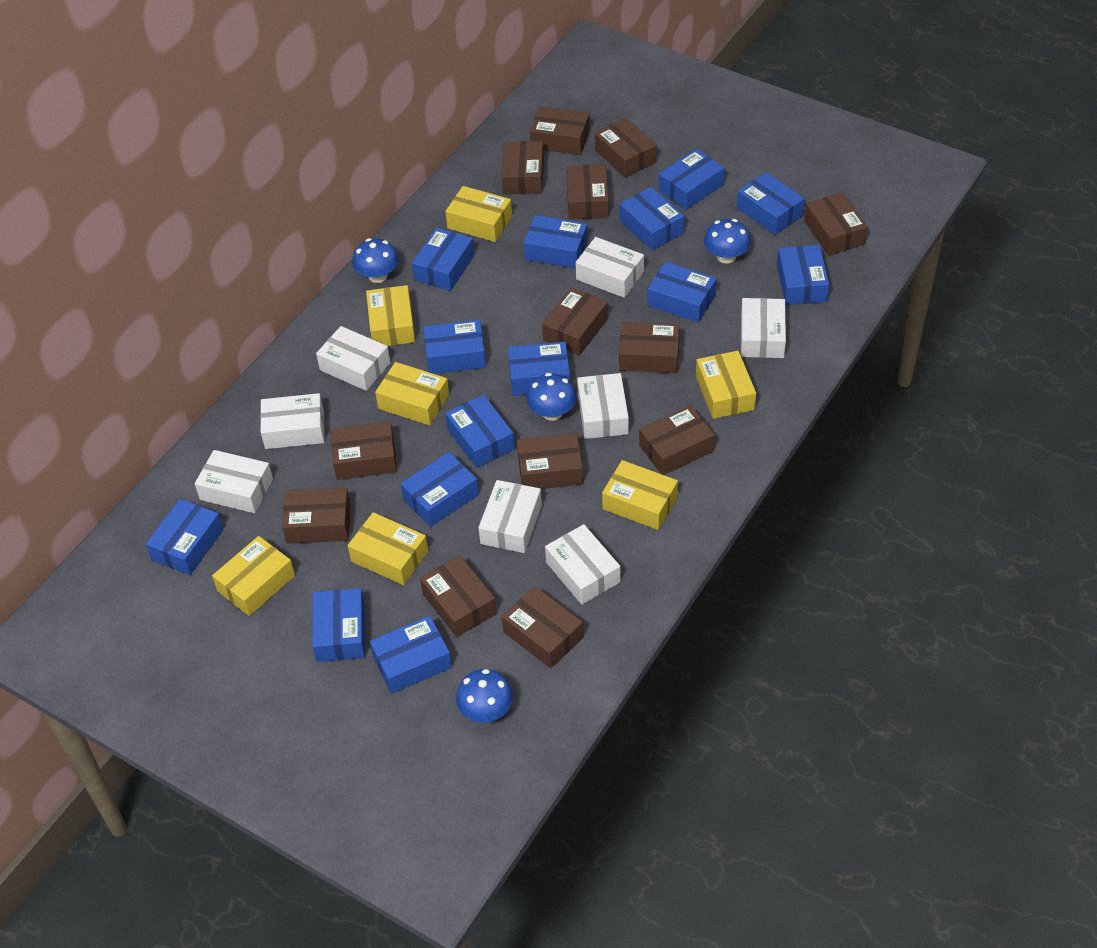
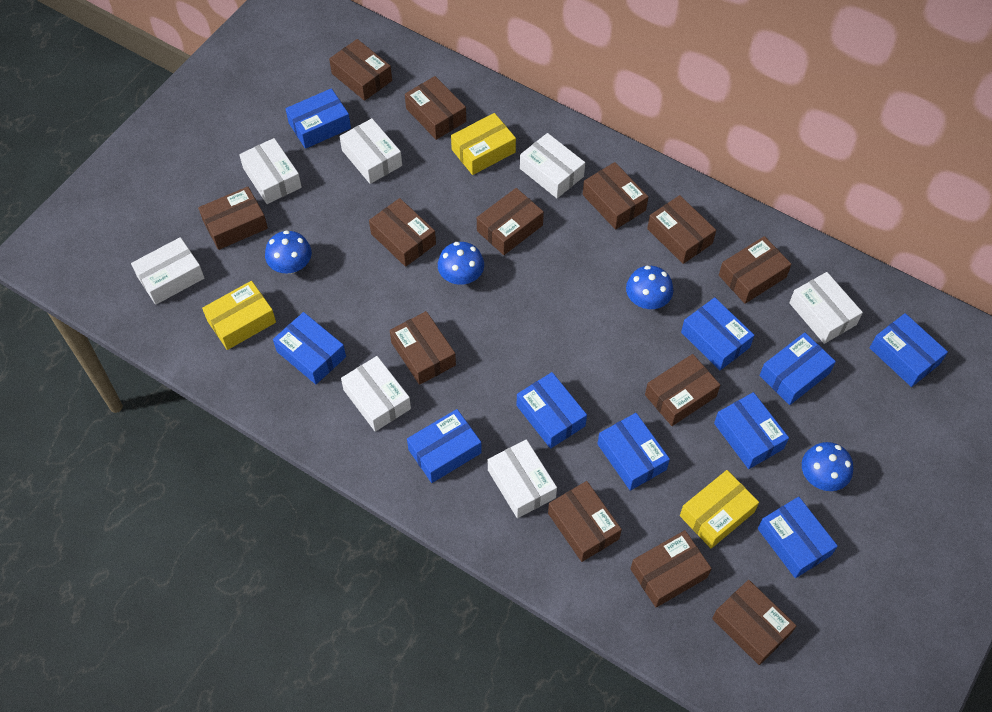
blue box: [146,499,224,575] [312,588,365,662] [370,616,452,693] [401,452,479,527] [412,227,474,291] [423,320,486,374] [445,395,515,468] [508,342,570,396] [524,215,588,268] [619,187,684,250] [648,262,716,323] [659,149,725,210] [737,172,805,235] [777,245,829,305] = 14 -> [273,312,346,384] [285,88,351,149] [407,409,482,483] [516,372,587,449] [598,413,670,491] [681,297,755,370] [714,392,789,469] [758,497,838,578] [759,332,836,405] [870,313,948,387] = 10
white box: [195,450,273,513] [260,393,324,449] [316,326,390,391] [478,480,542,553] [545,524,621,605] [575,237,644,298] [577,373,629,439] [741,298,786,358] = 8 -> [131,237,204,305] [239,138,302,204] [340,118,402,184] [341,356,411,432] [488,439,557,518] [520,133,585,198] [789,272,863,344] = 7
yellow box: [212,536,295,616] [348,512,428,585] [366,285,415,346] [375,362,449,426] [445,186,512,242] [602,460,678,530] [696,351,756,419] = 7 -> [202,281,276,350] [451,113,516,175] [680,470,759,548] = 3

